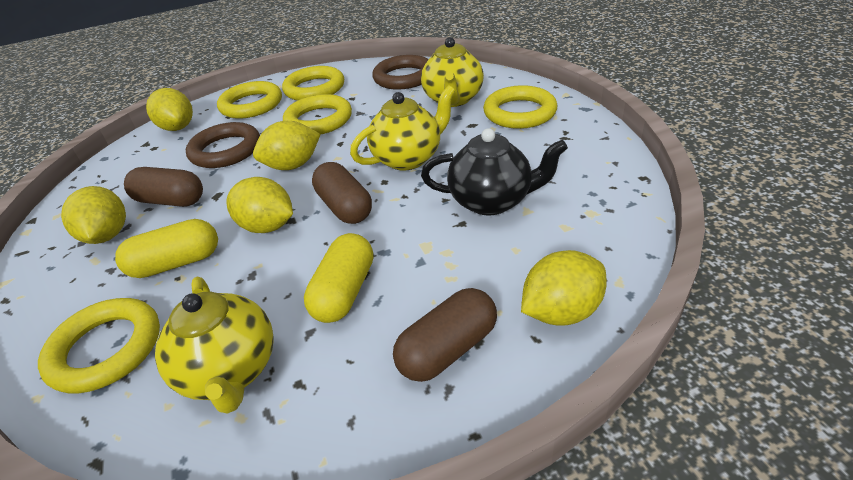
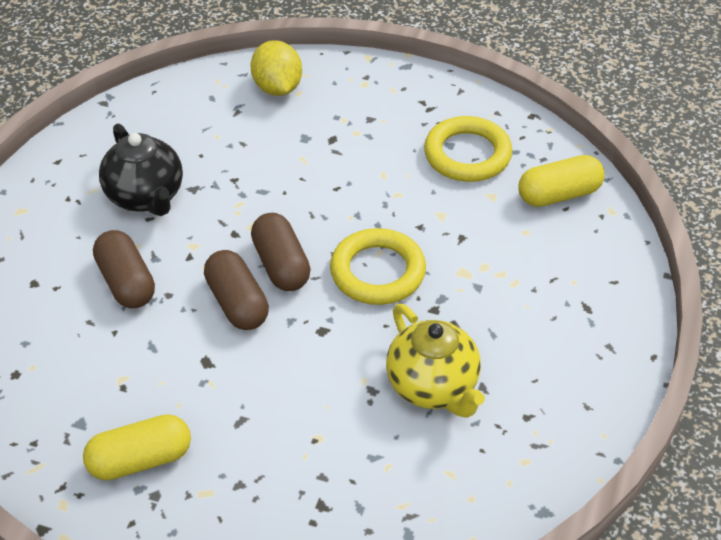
brown ring: [185,122,260,168] [372,55,429,90] = 2 -> none = 0
yellow lemon: [61,186,126,244] [146,88,193,131] [226,177,293,233] [253,121,321,170] [521,250,607,326] = 5 -> [250,40,302,96] = 1
yellow ring: [38,298,160,393] [217,81,282,119] [282,66,344,101] [283,94,352,134] [483,85,557,129] = 5 -> [330,228,426,305] [424,116,513,182] = 2
yellow teapot: [155,277,274,414] [350,85,456,171] [421,37,484,107] = 3 -> [386,304,485,418] = 1

